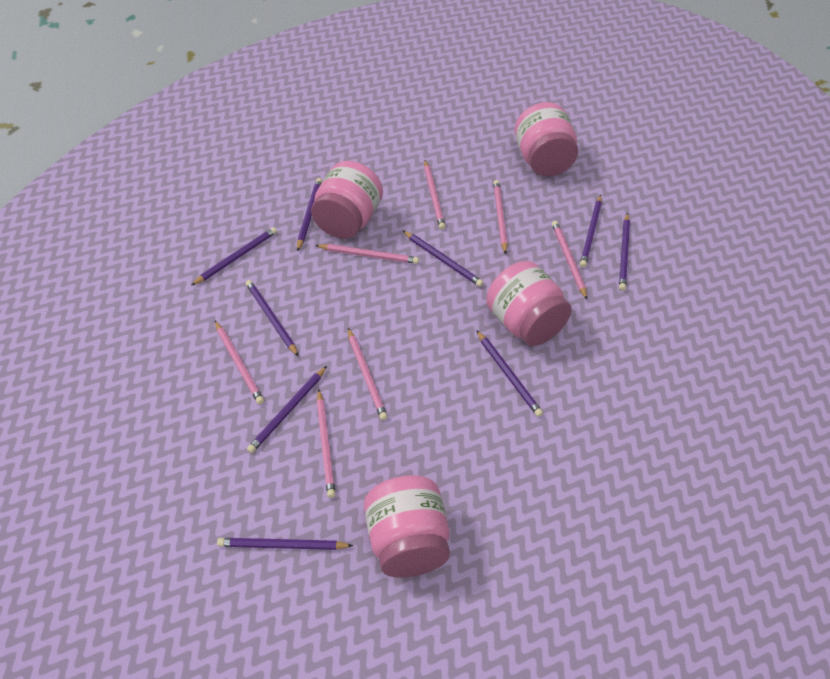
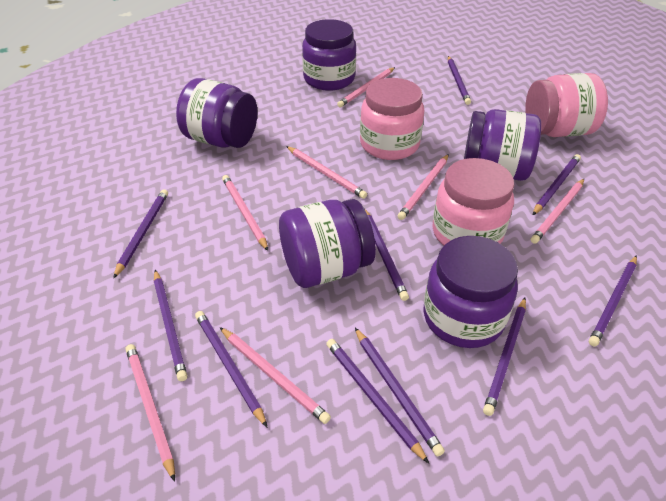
pink jar: [311,161,383,239] [364,475,450,578] [486,261,572,346] [515,102,578,176] = 4 -> [360,78,424,160] [432,158,514,246] [525,73,608,137] = 3
purple jar: none = 0 -> [176,78,258,148] [279,199,376,288] [302,19,356,91] [423,236,518,348] [464,109,541,181] = 5
purple pencil: [192,227,277,285] [217,538,353,550] [246,280,299,357] [247,366,327,453] [297,178,322,251] [403,231,483,287] [476,330,543,417] [580,195,602,268] [619,213,630,291] = 9 -> [113,189,168,279] [154,270,187,381] [195,311,267,427] [326,339,429,463] [355,328,445,456] [365,209,409,301] [448,56,471,105] [483,298,526,416] [533,154,581,215] [589,255,637,346] = 10

